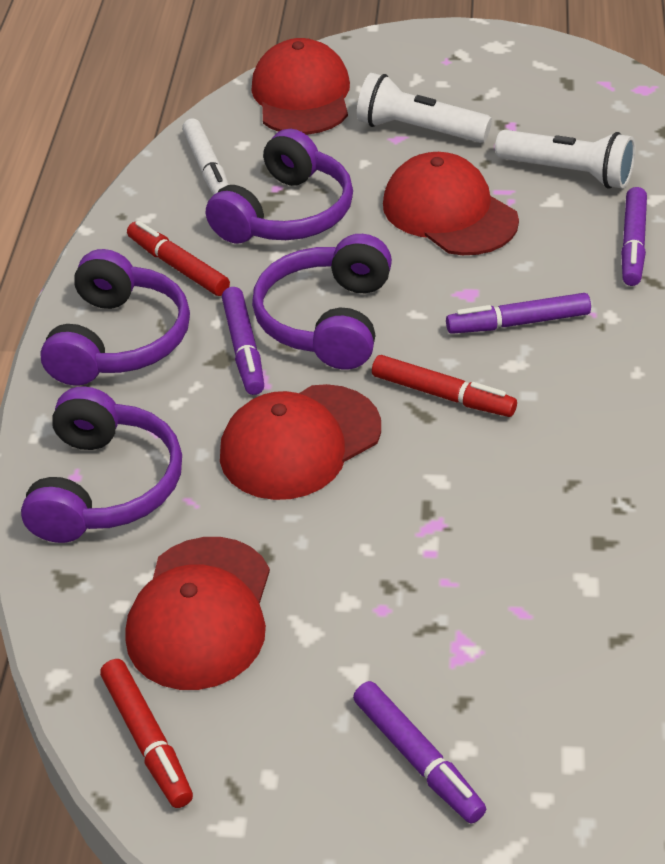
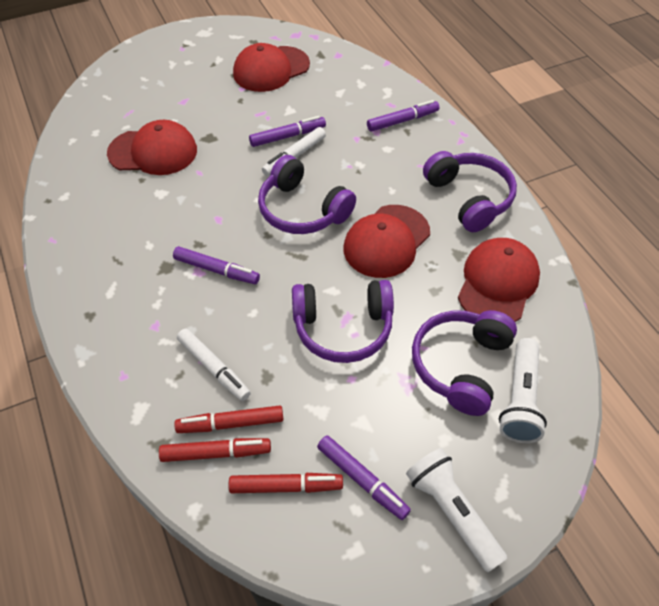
white marker: [182,118,229,195] = 1 -> [177,328,251,401] [262,127,326,176] = 2

